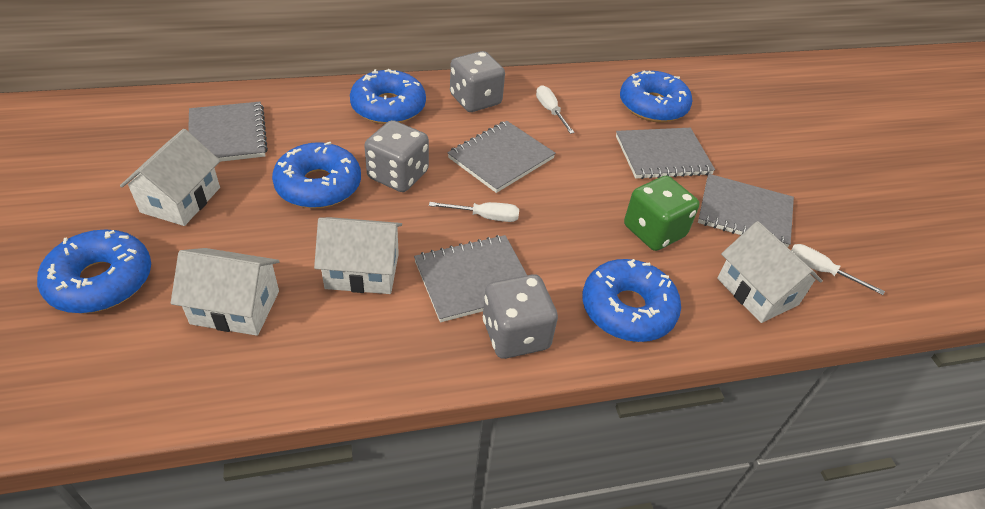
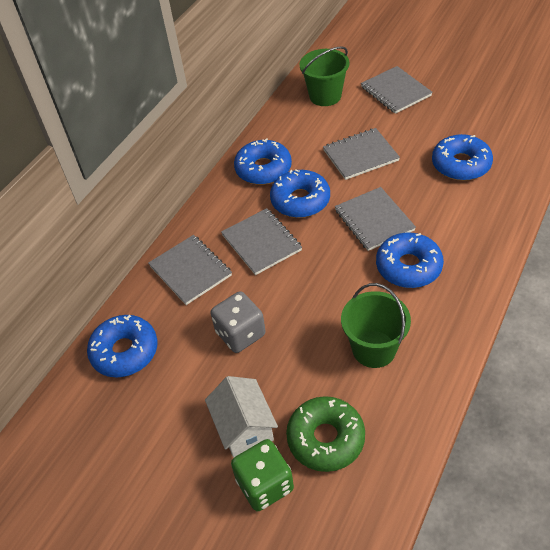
green bucket: none = 0 -> [300,46,350,106] [341,283,411,368] = 2
green donut: none = 0 -> [286,396,365,472] = 1
grey dice: [364,120,429,192] [450,51,505,112] [483,274,558,359] = 3 -> [210,291,266,353] = 1
white house: [120,129,220,226] [171,248,280,336] [314,217,402,294] [717,221,823,323] = 4 -> [205,376,278,458] = 1
white screwdriver: [429,202,519,222] [536,85,575,134] [791,244,885,295] = 3 -> none = 0

